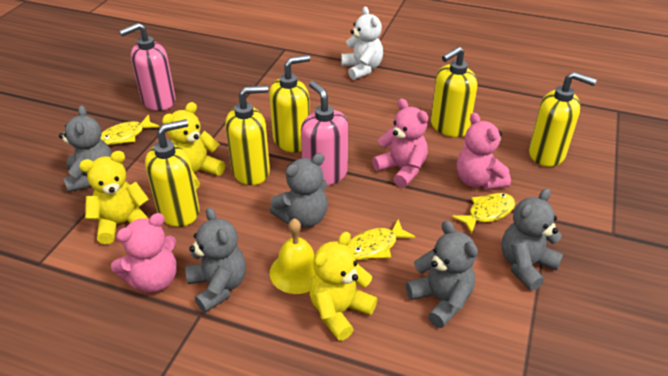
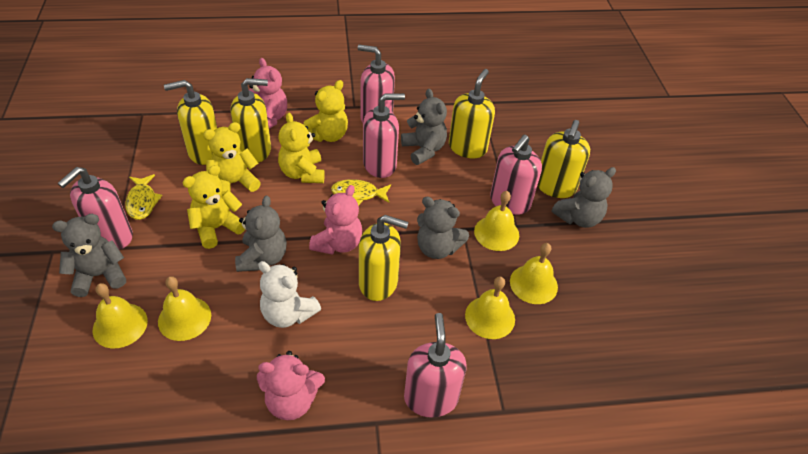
pink soap dispenser: [119,23,176,111] [301,81,349,186] = 2 -> [57,167,133,250] [358,45,395,123] [363,93,405,178] [404,313,467,418] [490,135,542,215] = 5
yellow bell: [270,218,315,294] = 1 -> [93,283,148,348] [158,276,211,341] [465,277,515,339] [474,191,519,251] [510,243,558,304] = 5
yellow fish: [100,115,160,145] [347,219,415,260] [452,193,515,234] = 3 -> [125,174,162,220] [331,179,391,206] = 2
yellow teddy bear: [79,151,149,244] [162,102,225,190] [310,232,377,341] = 3 -> [182,165,245,249] [203,122,261,194] [278,113,325,183] [304,80,348,142] = 4

